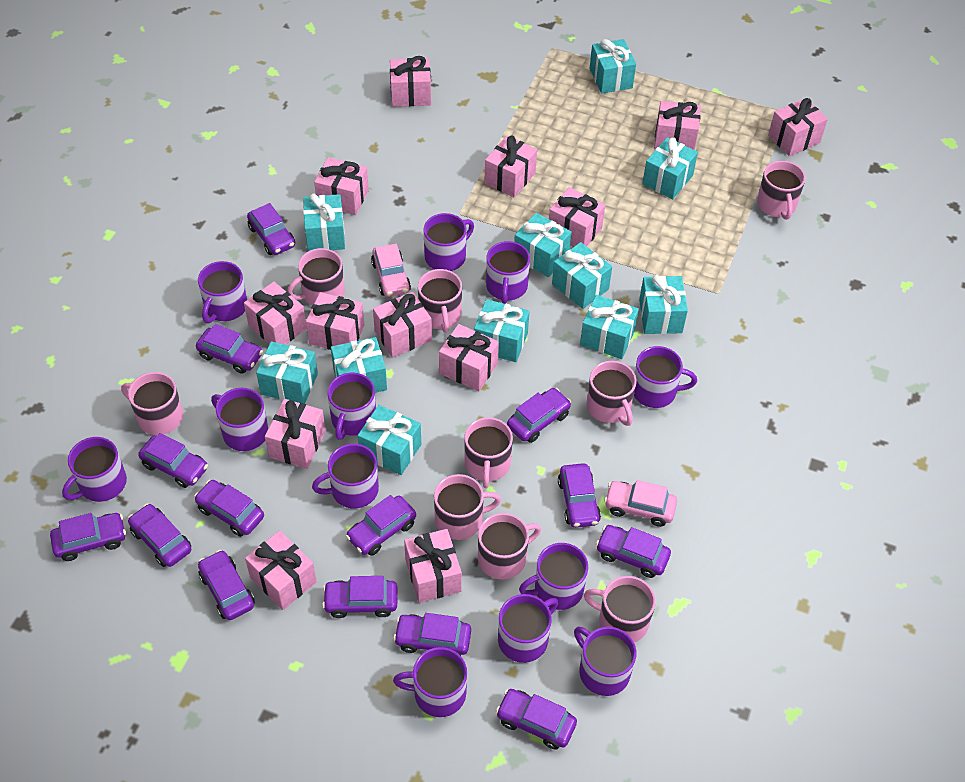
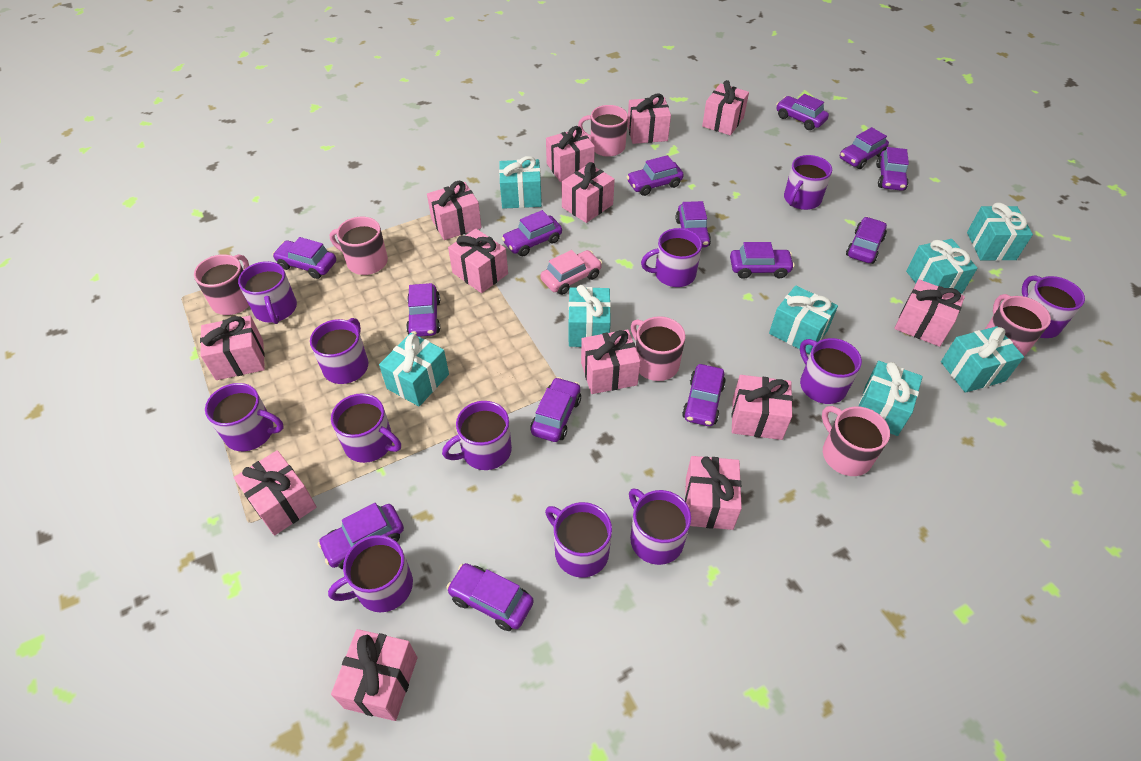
pink car: [371,244,411,297] [604,480,677,527] = 2 -> [540,250,602,295] = 1
pink mug: [121,372,183,435] [287,248,345,306] [418,269,462,333] [434,474,501,540] [464,417,513,488] [478,513,541,580] [584,576,656,642] [587,361,637,426] [757,161,806,220] = 9 -> [194,254,249,315] [330,217,388,275] [578,105,628,157] [631,316,685,381] [822,406,890,476] [985,294,1051,356] = 6
turquoise gift: [256,341,318,404] [303,194,345,251] [331,337,387,393] [358,405,421,475] [474,299,530,362] [514,213,572,277] [552,242,612,309] [580,295,639,359] [590,39,636,94] [639,275,688,334] [642,137,698,199] = 11 -> [379,333,449,406] [499,156,542,209] [568,285,611,347] [769,285,838,354] [858,361,923,436] [906,239,977,294] [941,326,1024,393] [967,203,1033,261] = 8

